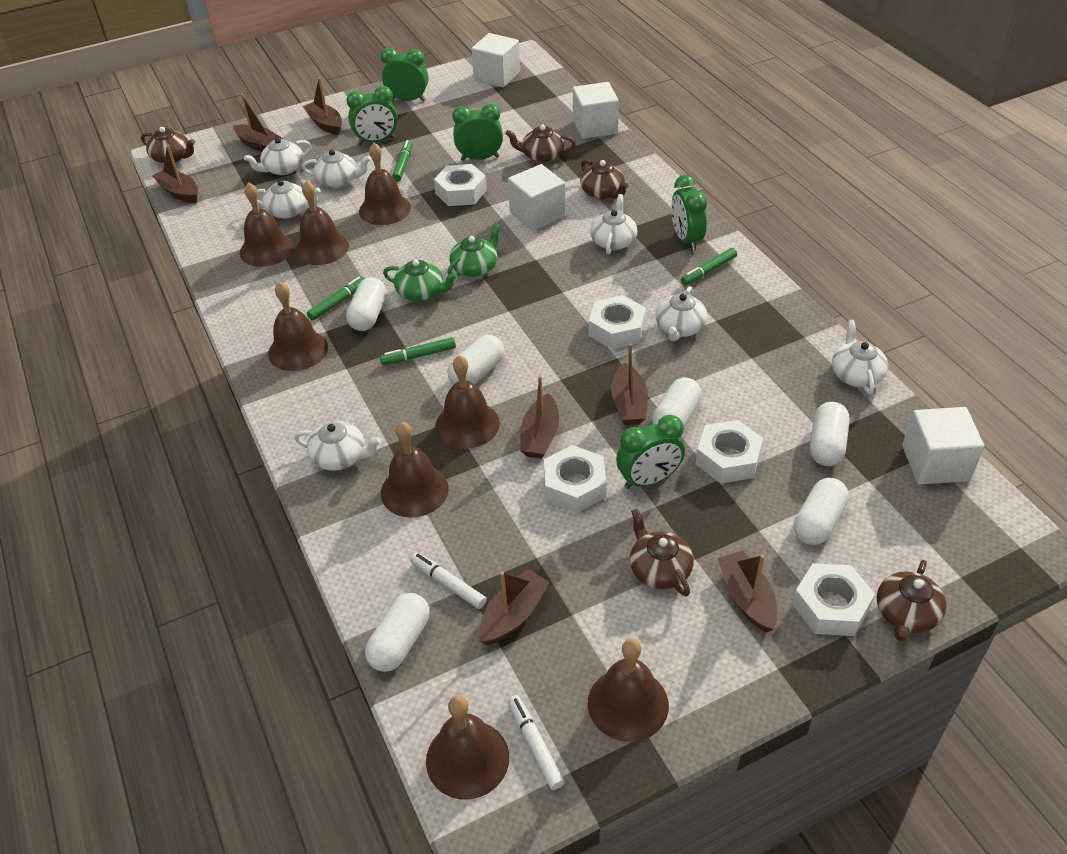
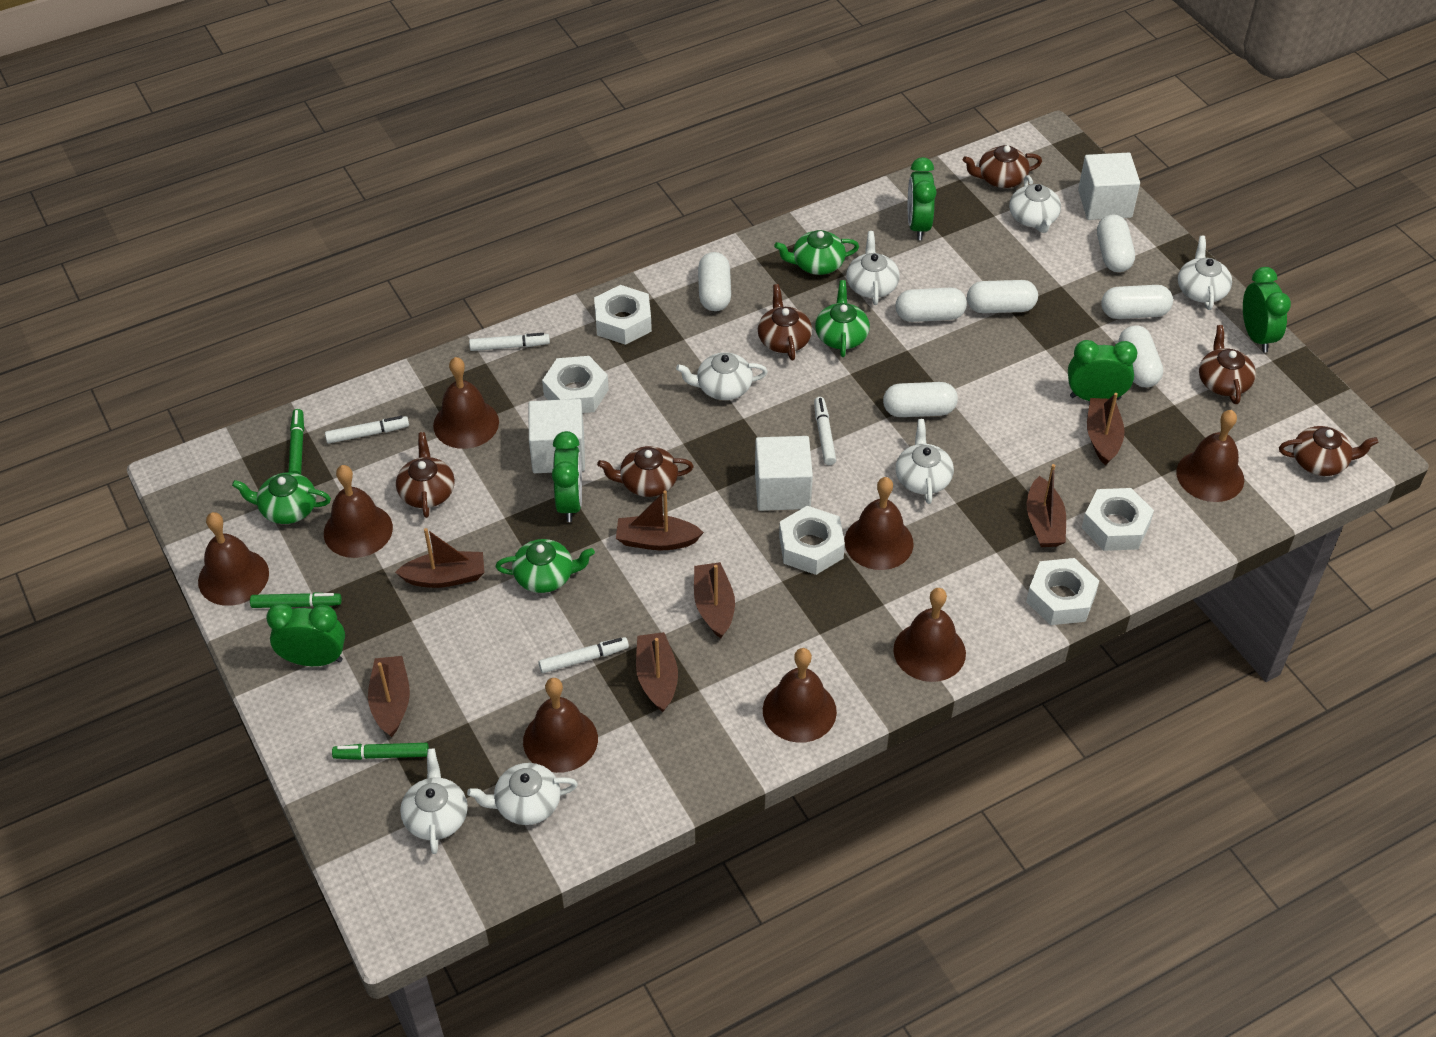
brown teapot: [141,127,195,163] [505,125,576,163] [580,160,629,199] [630,509,694,597] [877,560,946,641] = 5 -> [396,432,455,518] [597,446,694,497] [758,284,812,360] [963,145,1042,188] [1199,325,1256,404] [1279,426,1378,476] = 6
green marker: [307,277,365,321] [380,337,456,365] [392,140,413,182] [681,248,737,285] = 4 -> [250,592,342,608] [288,409,304,475] [332,743,429,760] = 3
green teapot: [383,259,458,301] [447,223,501,277] = 2 -> [232,472,331,524] [496,539,595,593] [774,230,859,275] [815,280,870,357] = 4
white capsule: [346,277,387,331] [365,593,430,672] [447,335,504,385] [652,377,702,430] [794,478,849,545] [810,402,850,466] = 6 -> [698,252,731,311] [883,382,958,417] [896,287,967,322] [967,280,1038,313] [1097,214,1135,272] [1101,285,1173,319] [1119,326,1163,387] = 7
white cube: [471,33,520,88] [508,164,566,231] [573,82,619,139] [902,407,984,485] = 4 -> [529,399,585,473] [755,436,813,511] [1078,153,1140,220] = 3
white marker: [410,552,487,609] [508,695,565,790] = 2 -> [325,416,409,444] [469,333,550,351] [539,637,629,673] [814,397,836,465] = 4

